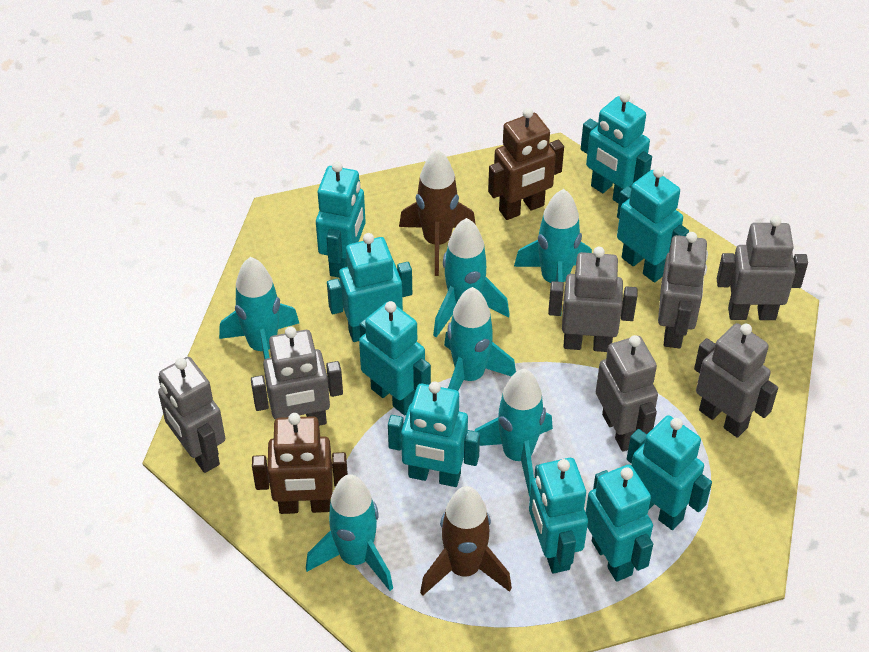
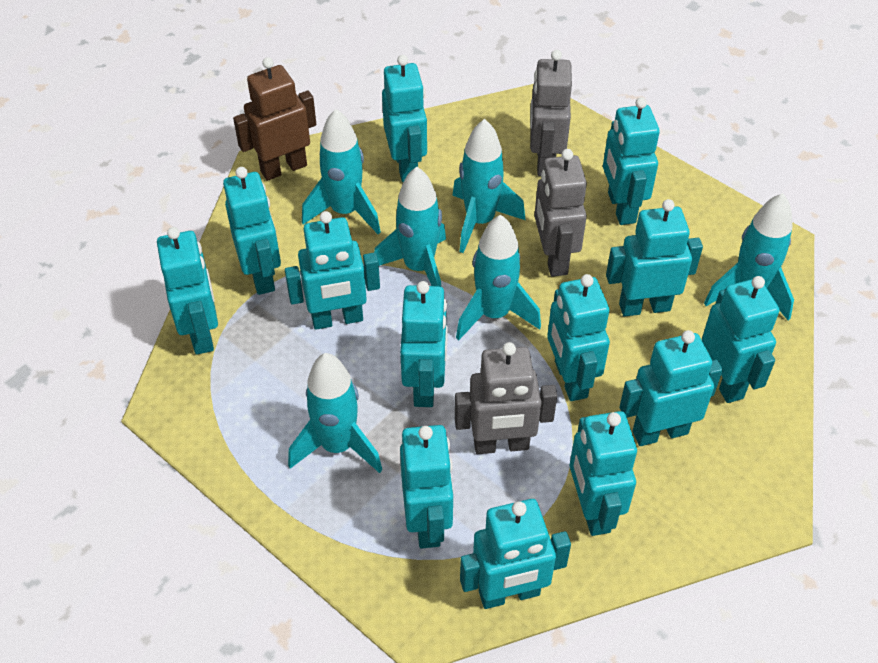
brown robot: [252,413,348,514] [488,108,564,220] = 2 -> [233,57,316,181] = 1
brown rocket: [399,149,476,276] [420,486,512,596] = 2 -> none = 0
grey robot: [158,357,225,473] [251,326,343,426] [548,247,638,352] [596,335,658,452] [658,232,708,348] [694,323,778,437] [717,216,808,320] = 7 -> [455,342,557,454] [530,50,572,176] [534,149,587,277] = 3
turquoise robot: [316,162,366,278] [327,233,412,342] [359,301,431,415] [388,381,480,487] [529,458,588,574] [581,92,652,204] [586,465,653,582] [617,167,689,283] [627,415,712,530] = 9 -> [157,227,218,355] [223,167,281,295] [285,211,380,330] [382,55,427,182] [400,281,448,407] [400,425,453,549] [460,499,571,609] [547,274,610,401] [570,411,637,536] [603,97,660,225] [606,199,703,316] [620,330,723,446] [702,276,779,403] = 13

